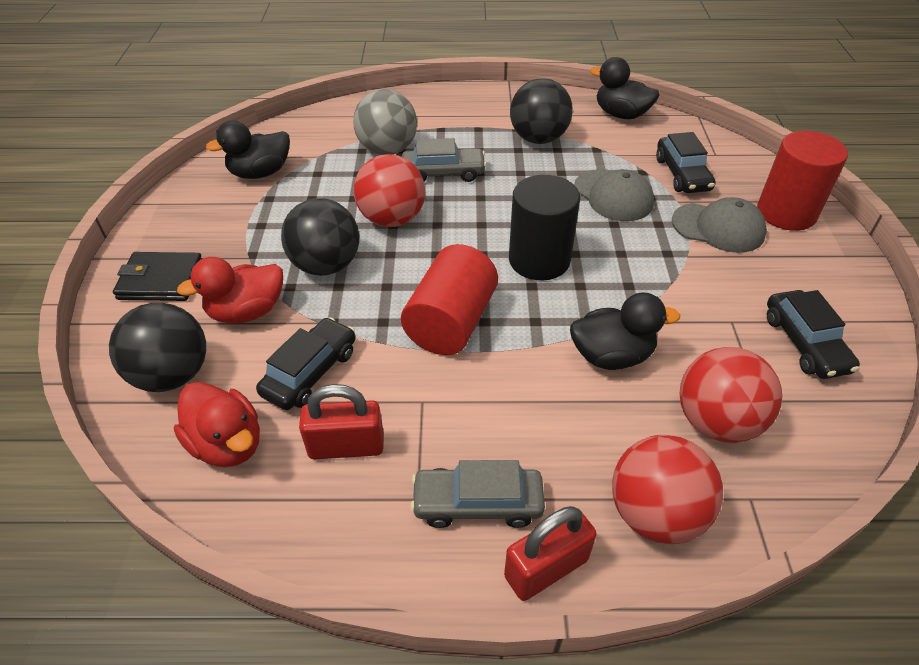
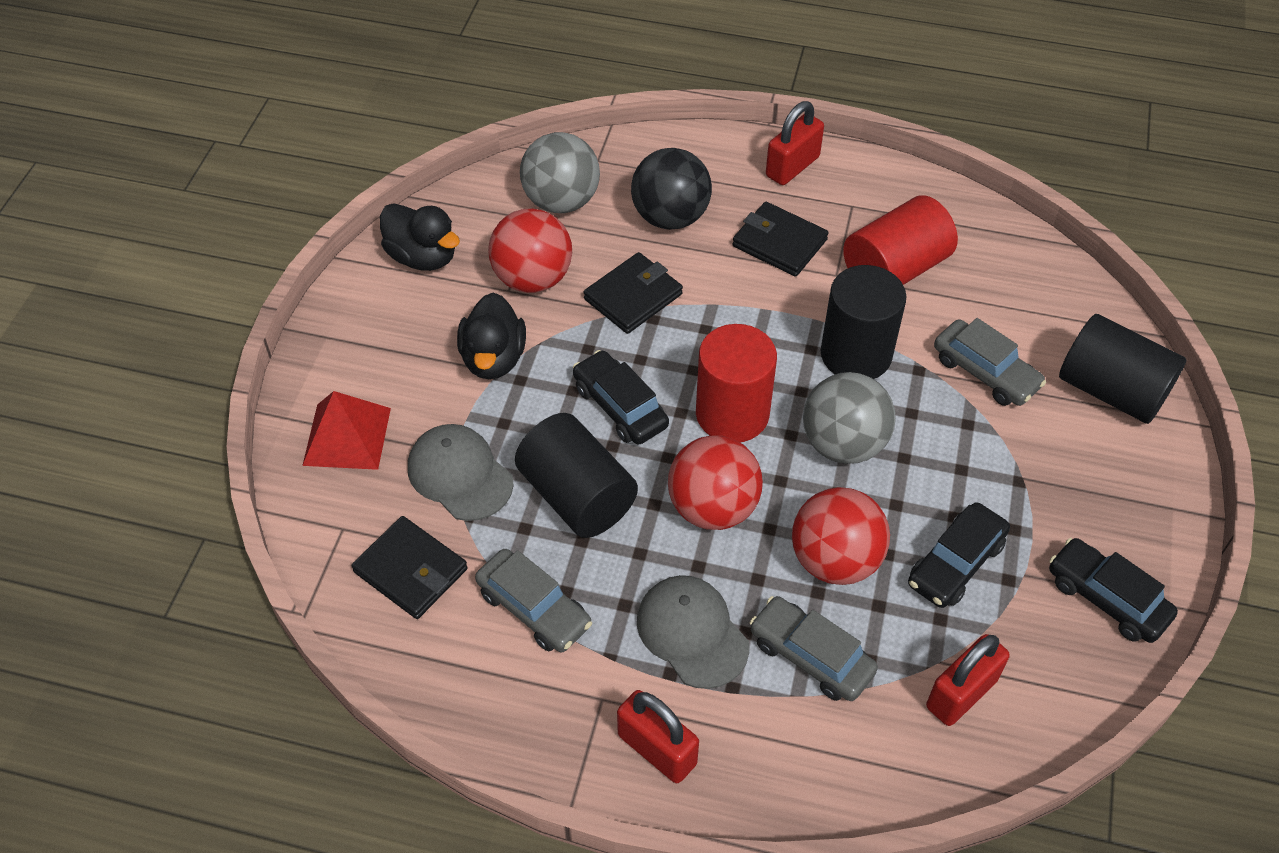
black ball: [109,303,206,392] [281,198,359,276] [510,78,573,144] = 3 -> [631,148,712,230] = 1
black cylinder: [509,175,580,281] = 1 -> [515,413,638,538] [820,265,907,379] [1059,314,1186,424] = 3
black duck: [206,120,290,179] [570,293,680,370] [590,57,659,119] = 3 -> [380,203,460,271] [457,293,526,379] = 2
black wallet: [113,252,202,301] = 1 -> [352,516,468,619] [584,252,683,334] [733,202,829,277] = 3
grey ball: [353,89,417,155] = 1 -> [520,132,600,213] [803,372,896,464] = 2
grey car: [401,138,487,182] [410,460,545,528] = 2 -> [475,549,592,652] [750,596,878,701] [934,318,1046,406] = 3
red duck: [174,382,260,467] [177,257,283,324] = 2 -> none = 0
red padlock: [299,384,384,459] [504,506,596,601] = 2 -> [617,690,699,783] [766,101,824,185] [926,634,1010,726] = 3
red pyramid: none = 0 -> [302,391,391,470] = 1

